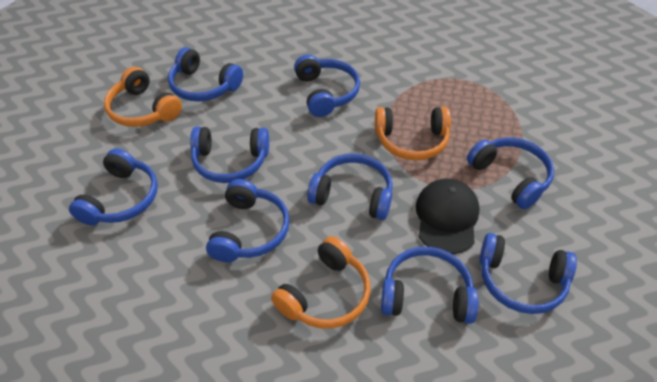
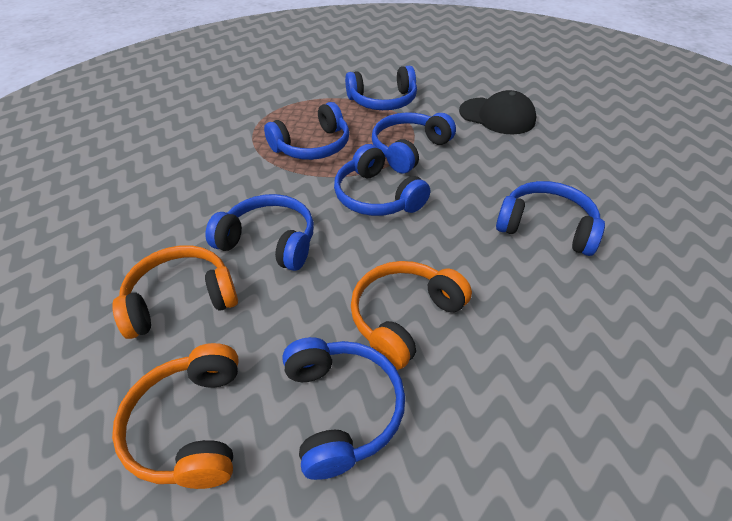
blue headphones: [69,148,158,225] [168,47,243,101] [190,127,269,183] [206,179,290,262] [294,54,360,117] [307,154,393,220] [381,247,479,324] [467,137,554,209] [480,233,577,314] = 9 -> [205,194,314,271] [264,102,349,160] [282,337,405,480] [334,144,430,216] [345,66,417,110] [372,112,456,173] [496,181,605,256] = 7

